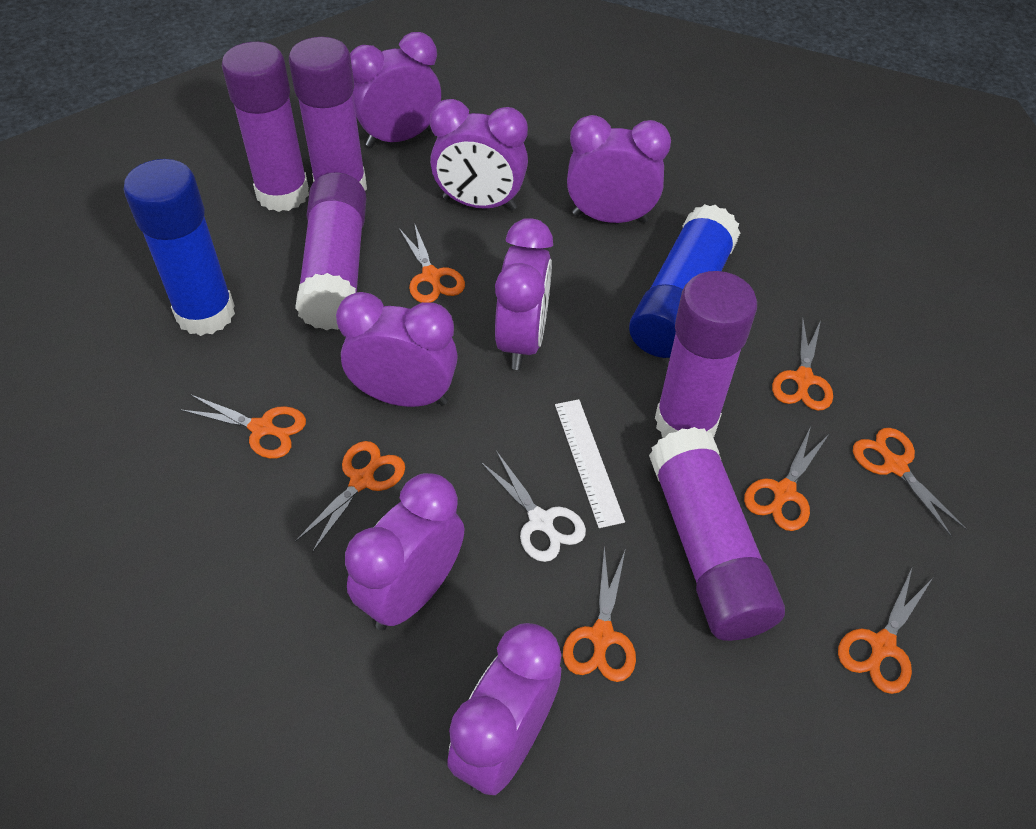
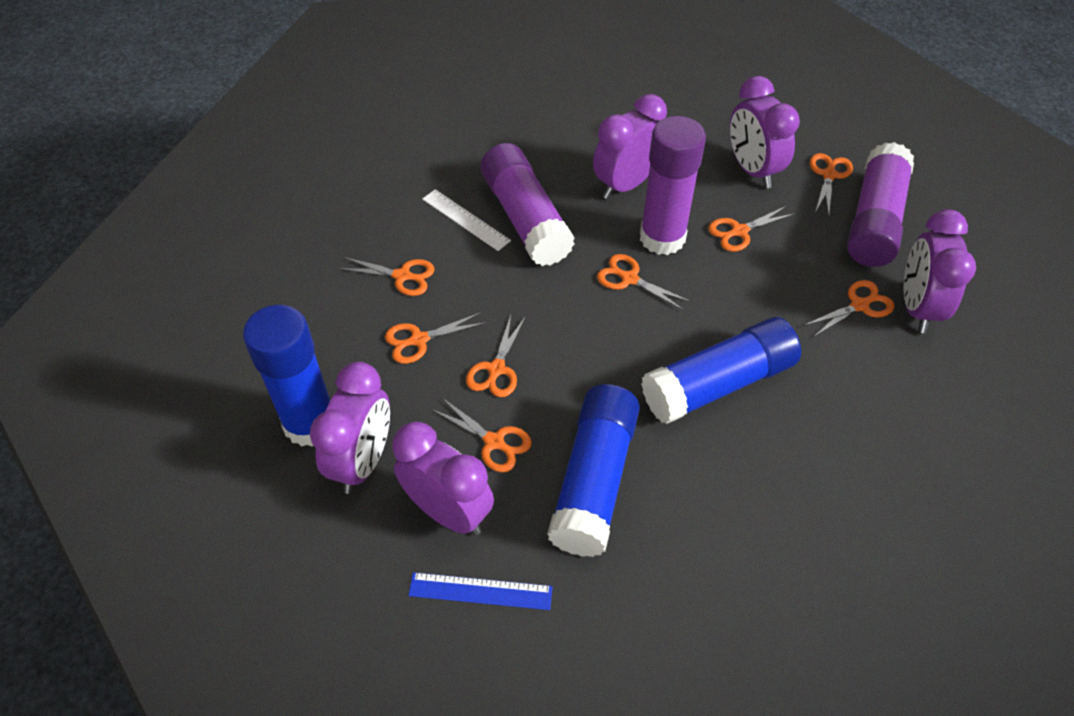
blue glue stick: [124,159,235,336] [629,204,741,358] = 2 -> [243,305,330,447] [547,384,640,557] [641,317,801,424] = 3
blue ruler: none = 0 -> [408,572,553,610] = 1
purple clock: [336,292,458,407] [345,473,464,631] [350,32,441,148] [430,99,528,210] [447,623,561,795] [495,218,553,370] [567,115,671,223] = 7 -> [310,362,390,494] [392,422,494,535] [593,94,667,199] [730,76,800,188] [904,209,976,333] = 5
purple glue stick: [222,42,309,212] [289,37,367,191] [295,172,366,330] [649,427,785,641] [655,271,757,438] = 5 -> [481,143,575,266] [640,116,706,255] [847,142,914,267] = 3
white scissors: [480,451,586,562] = 1 -> none = 0

